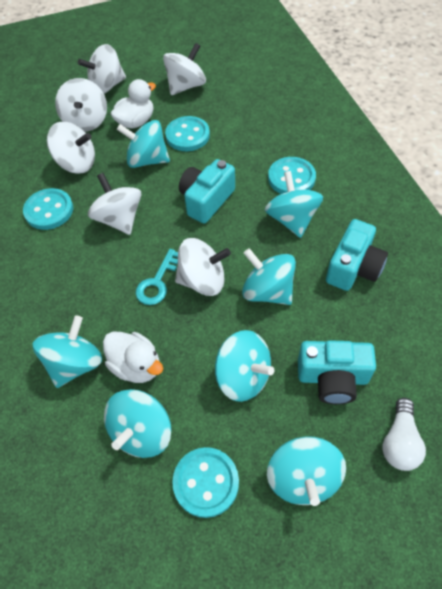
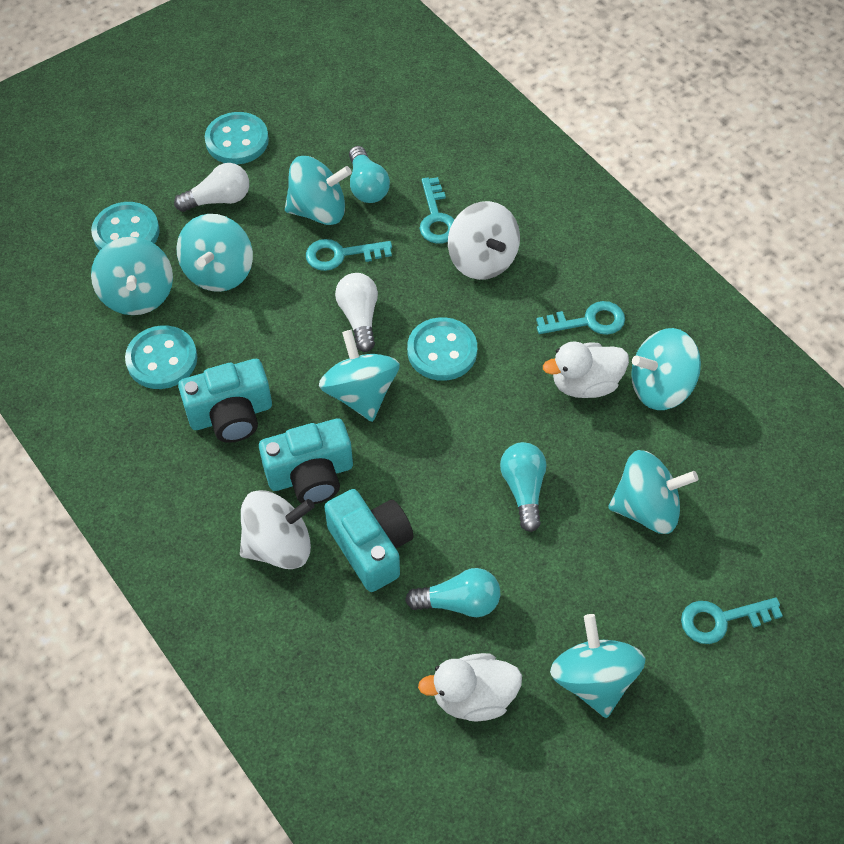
turquoise key: [135,249,178,305] = 1 -> [306,239,392,271] [419,177,454,244] [536,301,625,335] [681,597,783,644] = 4
turquoise light bulb: none = 0 -> [349,146,390,203] [405,568,500,617] [500,442,546,532] = 3
white light bulb: [383,398,426,471] = 1 -> [174,163,249,212] [335,273,378,352] = 2
white spinning top: [47,122,95,174] [55,78,107,132] [78,44,126,94] [88,173,141,235] [163,43,206,95] [175,238,231,296] = 6 -> [240,490,315,569] [448,201,520,280] = 2

